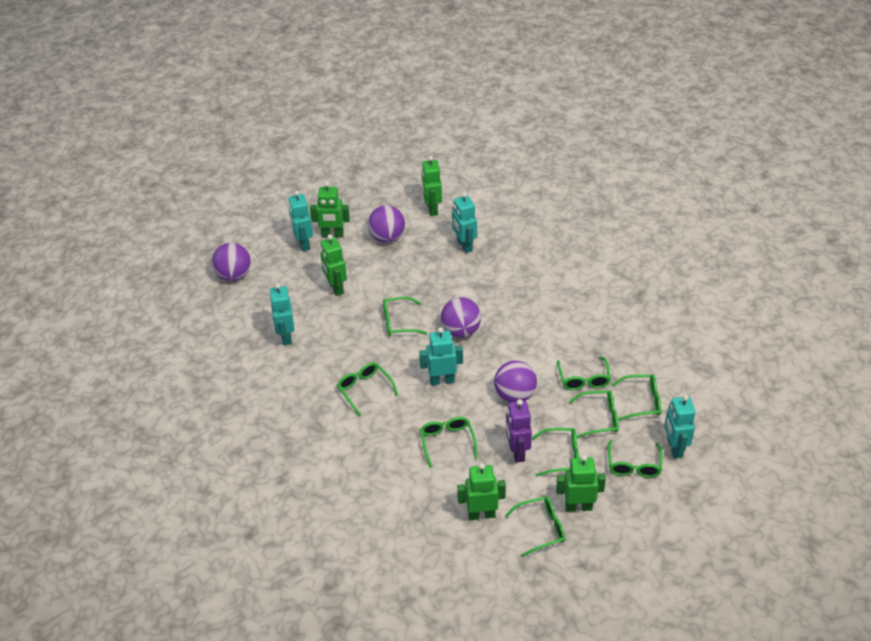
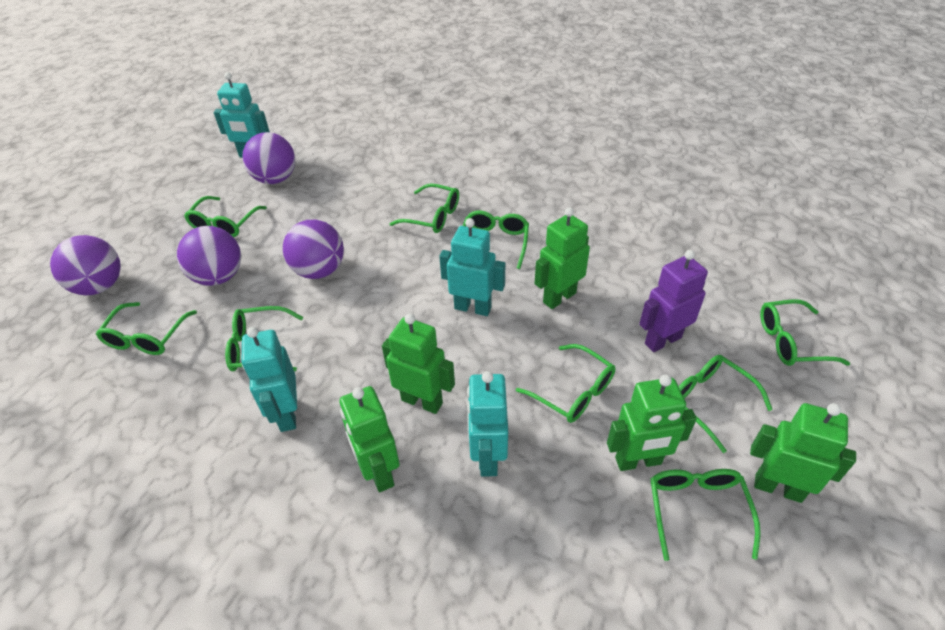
turquoise robot: [269,283,295,345] [288,191,313,251] [419,327,463,385] [452,192,477,253] [664,395,695,458] = 5 -> [214,72,270,158] [242,327,297,432] [439,218,505,316] [467,371,508,477] = 4

